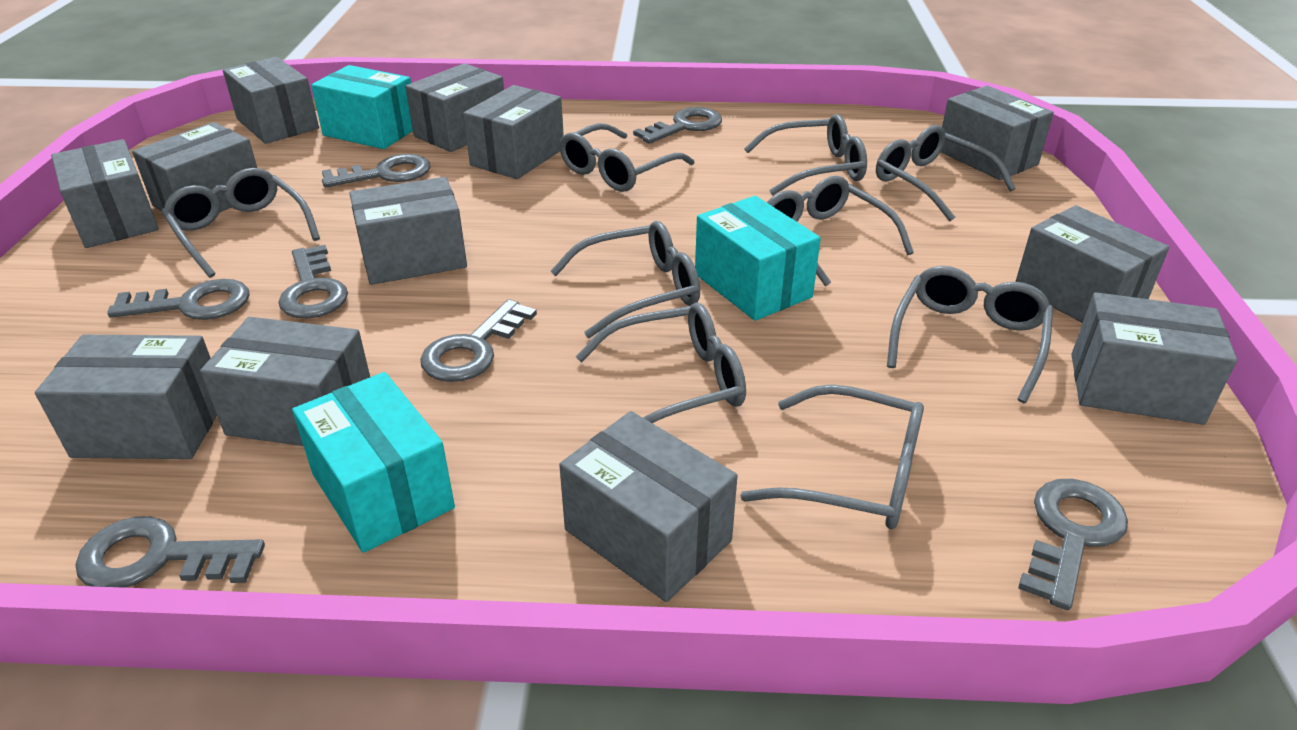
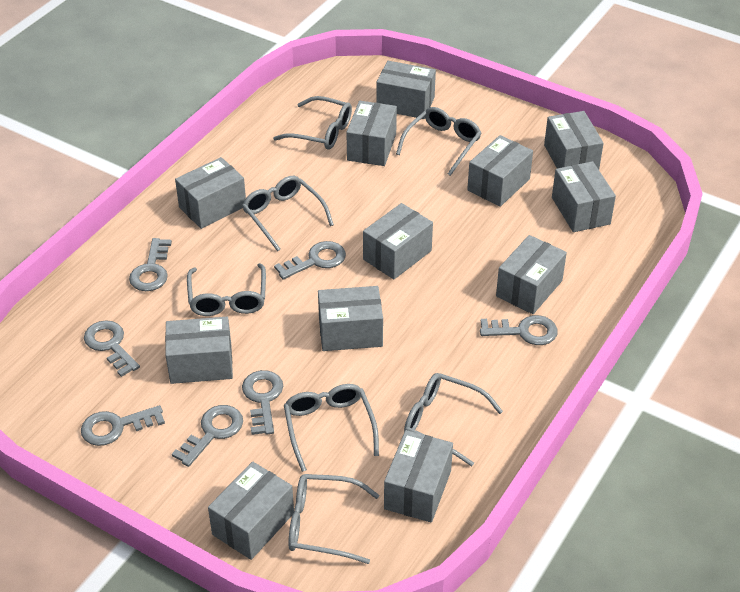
grey glasses: [162,168,320,278] [550,221,700,338] [559,123,694,192] [576,303,746,423] [740,384,924,529] [744,114,867,196] [767,176,914,286] [876,125,1016,221] [887,266,1053,403] = 9 -> [187,263,266,316] [242,176,334,251] [273,96,352,150] [284,384,379,472] [288,474,379,564] [396,107,481,176] [404,373,503,466] = 7
turquoise box: [292,372,455,553] [311,65,413,149] [695,196,821,321] = 3 -> none = 0

